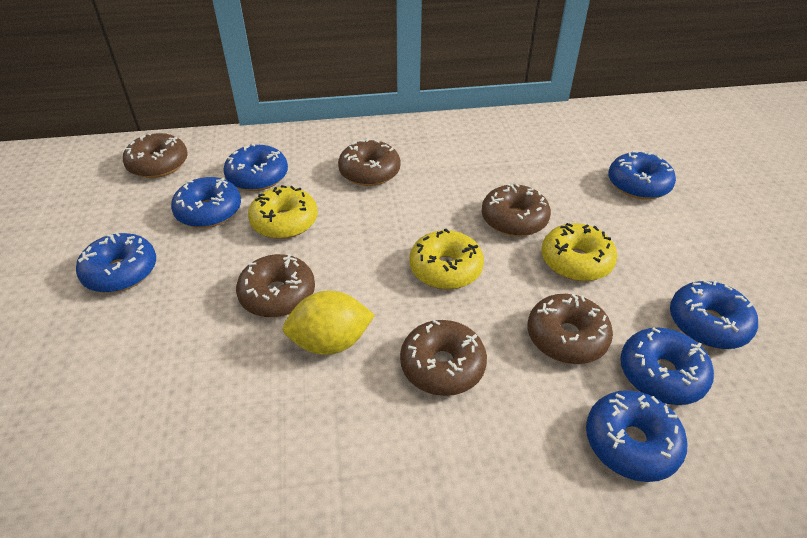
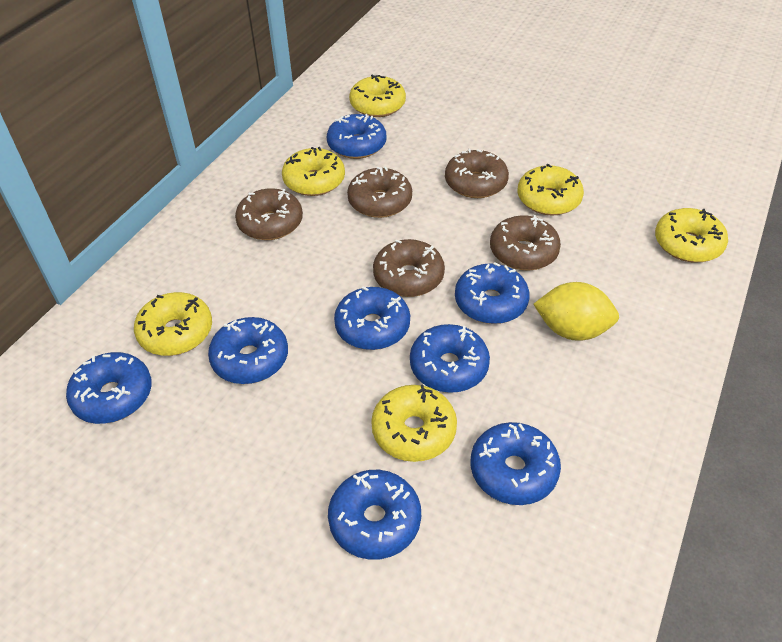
blue donut: [76,232,156,293] [171,177,241,228] [223,143,288,191] [586,390,688,482] [608,151,676,199] [620,327,714,405] [670,280,758,349] = 7 -> [66,352,152,424] [208,317,288,384] [327,114,386,159] [328,470,421,560] [334,286,410,350] [410,324,490,393] [455,262,530,324] [471,422,561,505] = 8
brown donut: [123,133,188,178] [236,254,315,318] [338,138,401,186] [400,320,487,396] [482,183,551,237] [528,294,613,364] = 6 -> [235,188,303,240] [347,167,412,218] [373,239,445,297] [445,149,509,198] [490,215,561,270] = 5
yellow donut: [248,185,318,239] [409,229,484,289] [541,223,617,281] = 3 -> [134,292,212,356] [282,147,345,196] [349,74,406,117] [371,385,457,462] [517,164,584,215] [655,208,728,262] = 6

